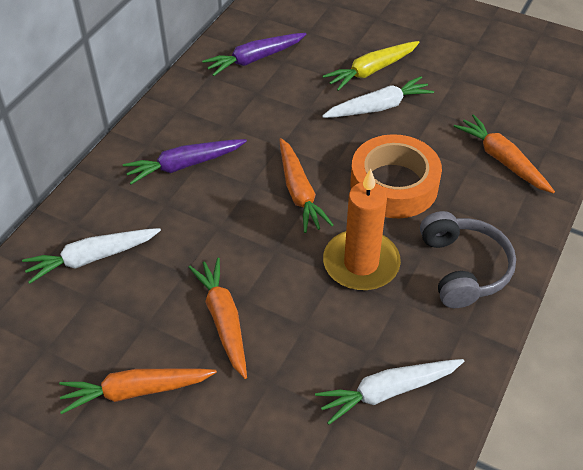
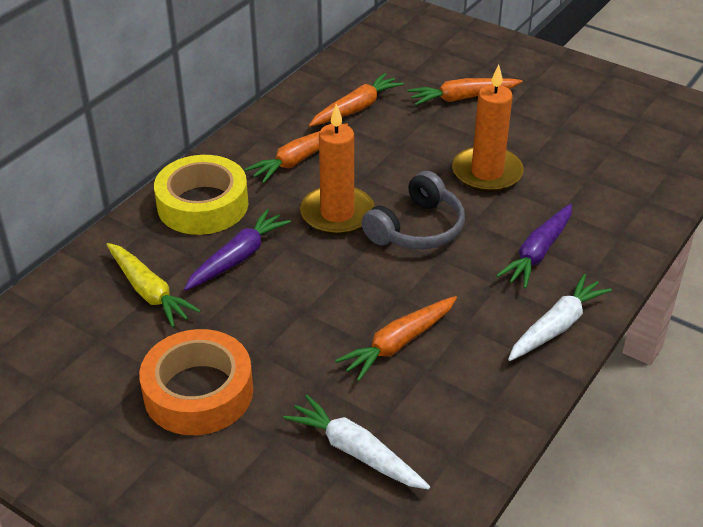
orange candle: [323,169,401,291] = 1 -> [300,104,375,235] [452,65,524,192] = 2
white carrot: [22,228,161,284] [315,359,464,425] [322,76,434,118] = 3 -> [284,395,430,490] [508,274,612,361] = 2
yellow tape: none = 0 -> [154,155,248,235] = 1

